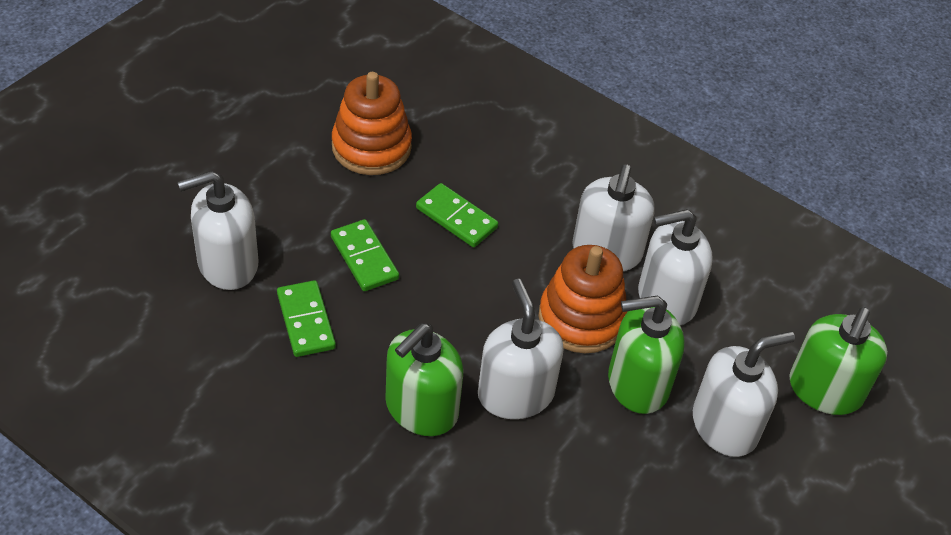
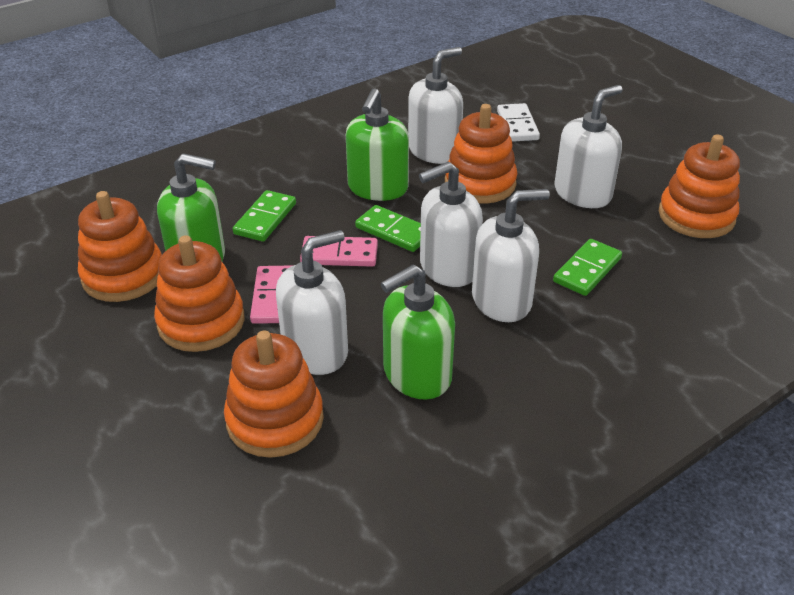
orange stacking toy: [332,72,412,175] [539,245,628,353] = 2 -> [78,191,162,302] [154,235,245,352] [224,331,324,458] [445,104,517,204] [659,134,740,238] = 5
pink domino: none = 0 -> [250,265,293,324] [300,236,378,267] = 2
white domino: none = 0 -> [497,103,540,142] = 1

